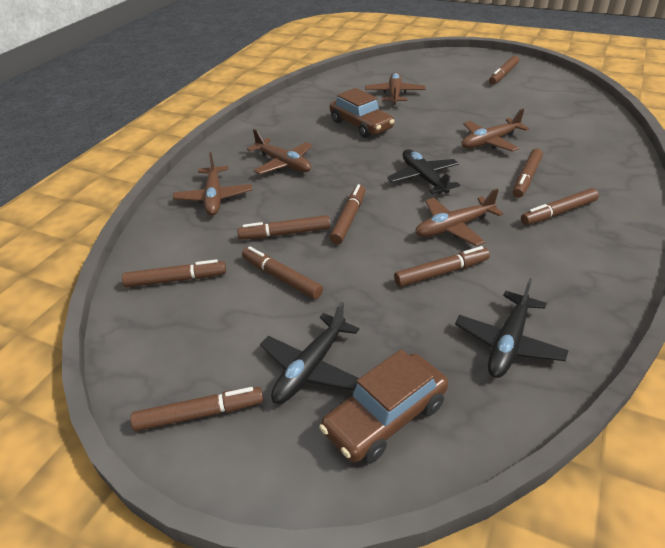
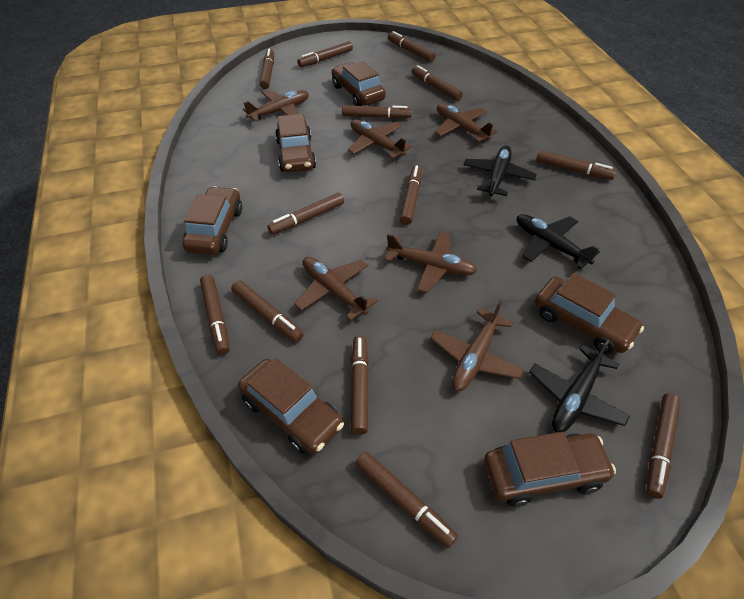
brown car: [319,349,448,464] [330,88,395,138] = 2 -> [182,186,242,255] [238,358,344,454] [275,114,316,172] [331,61,386,106] [484,432,616,507] [535,273,644,354] = 6
brown marker: [122,259,226,288] [131,387,263,431] [237,215,330,240] [242,246,323,299] [329,184,365,244] [394,246,490,287] [489,56,519,85] [513,149,543,198] [521,188,599,225] = 9 -> [200,275,230,355] [231,280,304,342] [259,48,274,89] [267,193,344,235] [297,41,353,67] [342,105,412,119] [351,335,369,435] [355,452,458,548] [388,31,435,62] [400,165,422,225] [411,65,463,101] [536,150,616,180] [646,393,681,499] = 13
brown plane: [173,152,252,215] [247,129,312,174] [365,72,426,105] [415,189,503,246] [461,109,529,152] = 5 -> [243,89,309,122] [294,257,378,321] [348,119,412,159] [385,232,477,293] [430,300,524,391] [434,103,497,142] = 6

